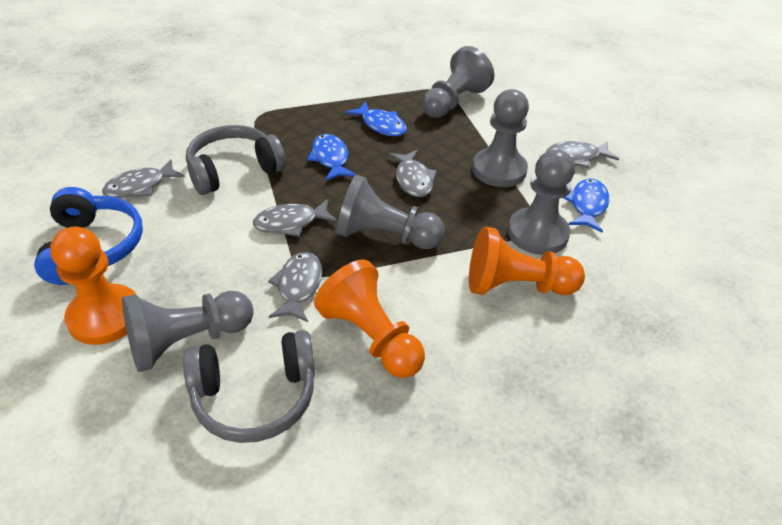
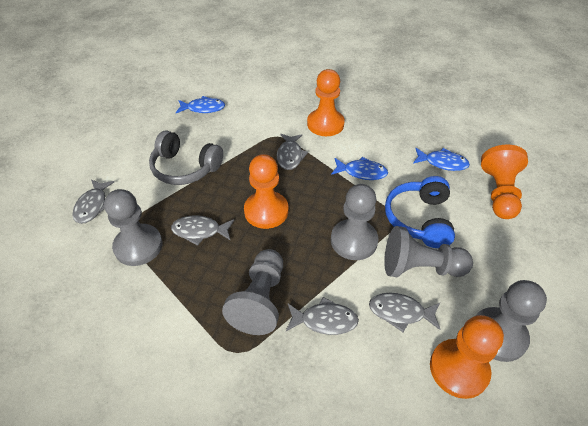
grey headphones: [183,330,315,443] [186,125,286,195] = 2 -> [149,131,223,185] = 1
orange pawn: [50,227,137,345] [314,259,425,378] [469,226,585,295] = 3 -> [244,154,289,229] [307,69,345,136] [430,315,504,399] [481,145,528,219] = 4

